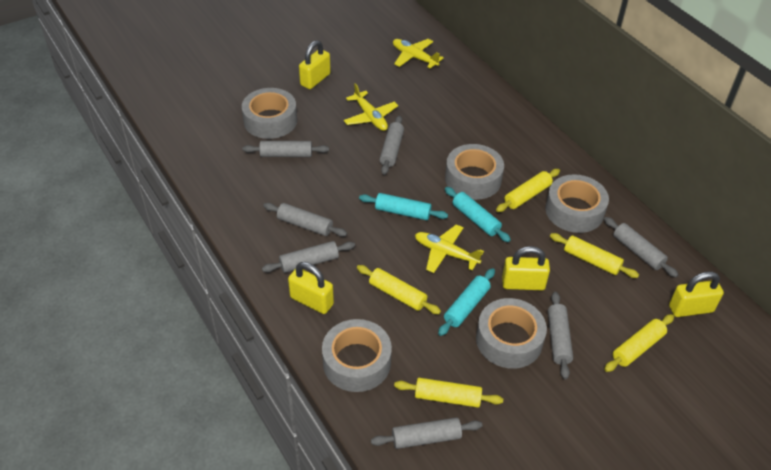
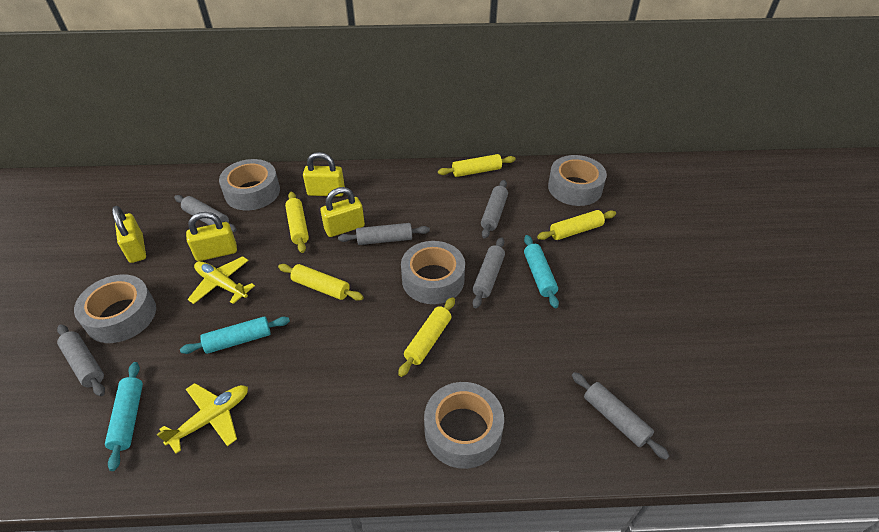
grey rolling pin: [243,141,329,157] [262,241,355,273] [263,203,347,237] [371,417,482,449] [379,116,404,175] [548,292,573,379] [604,217,678,277] = 7 -> [57,325,105,396] [174,195,237,232] [338,223,430,245] [472,237,505,308] [481,180,508,239] [572,372,670,460] = 6
yellow plane: [344,83,398,131] [393,39,444,68] [415,224,484,273] = 3 -> [157,383,248,454] [188,256,255,304] = 2

